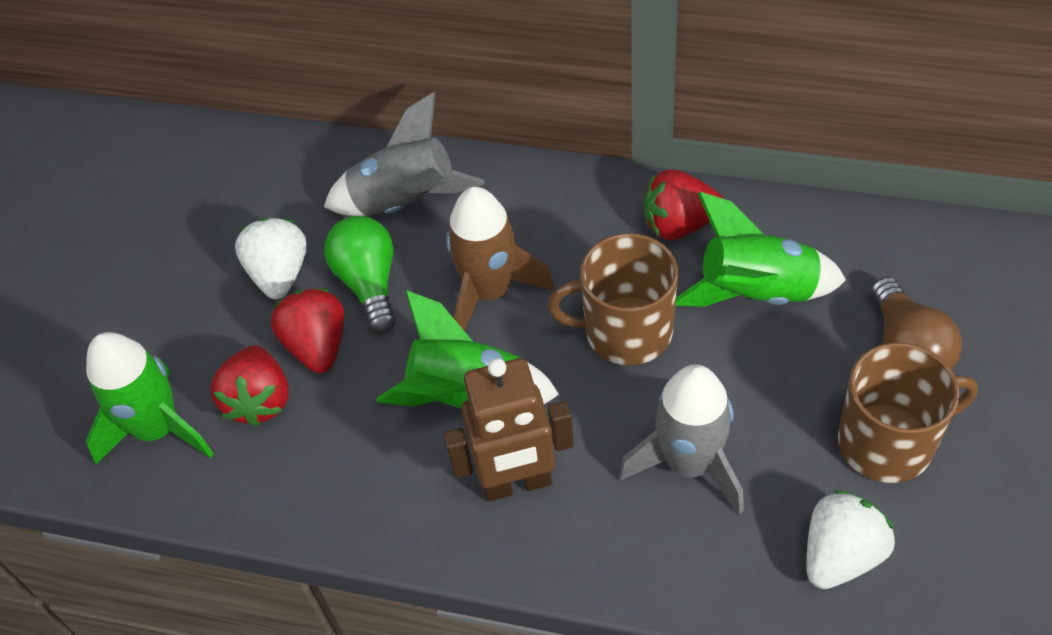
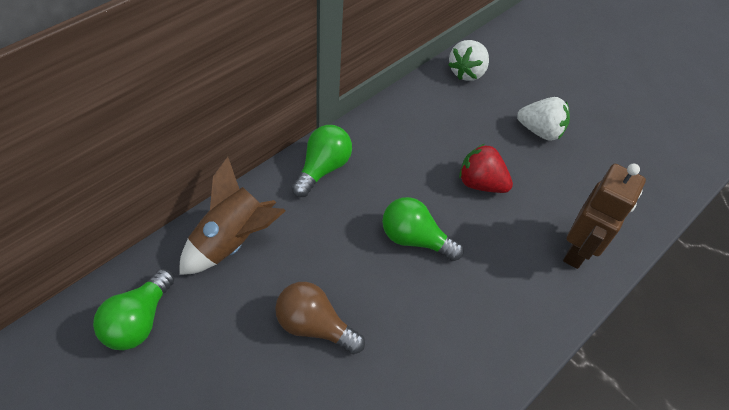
brown mug: [548,233,678,365] [838,343,978,483] = 2 -> none = 0
green light bulb: [324,216,396,333] = 1 -> [93,269,174,350] [292,125,352,197] [382,197,464,261] = 3
green rocket: [86,332,214,465] [377,290,559,409] [675,192,846,307] = 3 -> none = 0
grey rocket: [324,92,485,216] [619,365,744,514] = 2 -> none = 0
red strawberry: [210,345,289,427] [271,288,344,373] [644,169,724,240] = 3 -> [459,144,513,193] = 1

